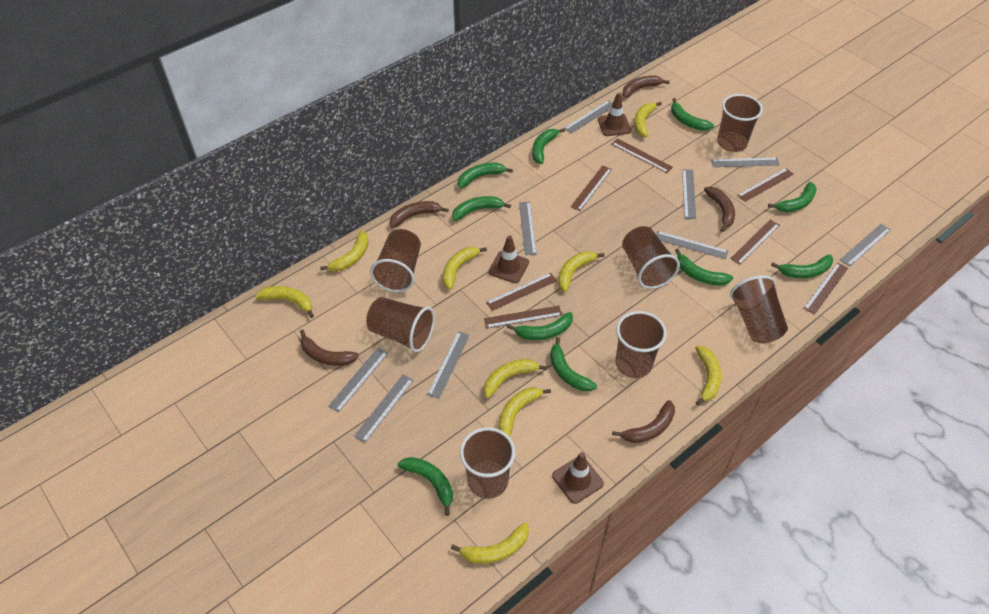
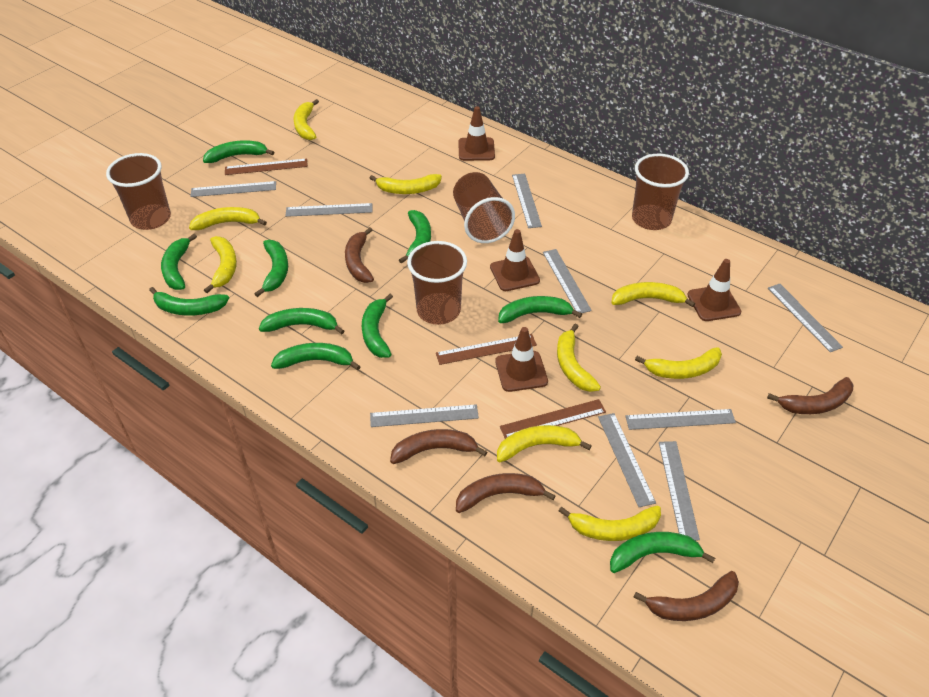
brown cup: [366,297,435,352] [370,229,421,292] [460,427,515,499] [615,311,667,378] [622,226,680,289] [717,94,763,152] [730,275,788,343] = 7 -> [106,153,171,230] [407,241,467,325] [453,172,515,243] [632,154,689,230] = 4
brown ruler: [484,306,562,328] [486,273,557,311] [570,165,612,211] [612,138,673,173] [730,220,780,265] [737,168,794,202] [804,263,848,315] = 7 -> [225,158,308,175] [436,334,537,365] [500,399,606,439] = 3
brown traffic cone: [488,235,529,283] [552,452,604,504] [598,93,631,136] = 3 -> [458,106,495,161] [490,229,540,291] [495,327,548,392] [687,259,741,321] = 4

